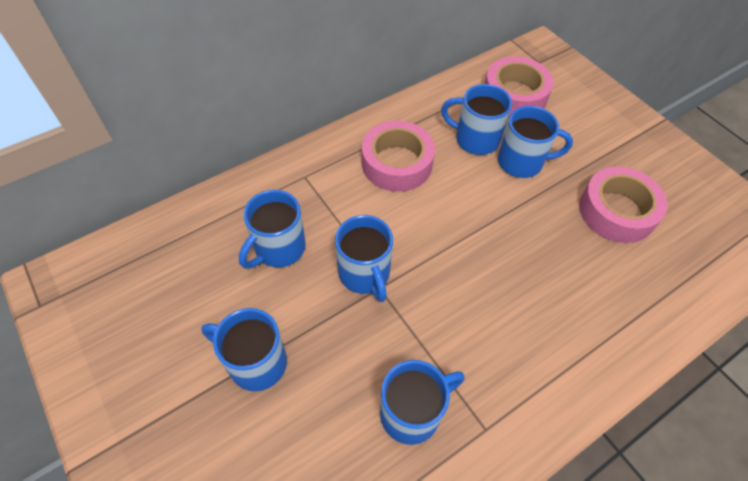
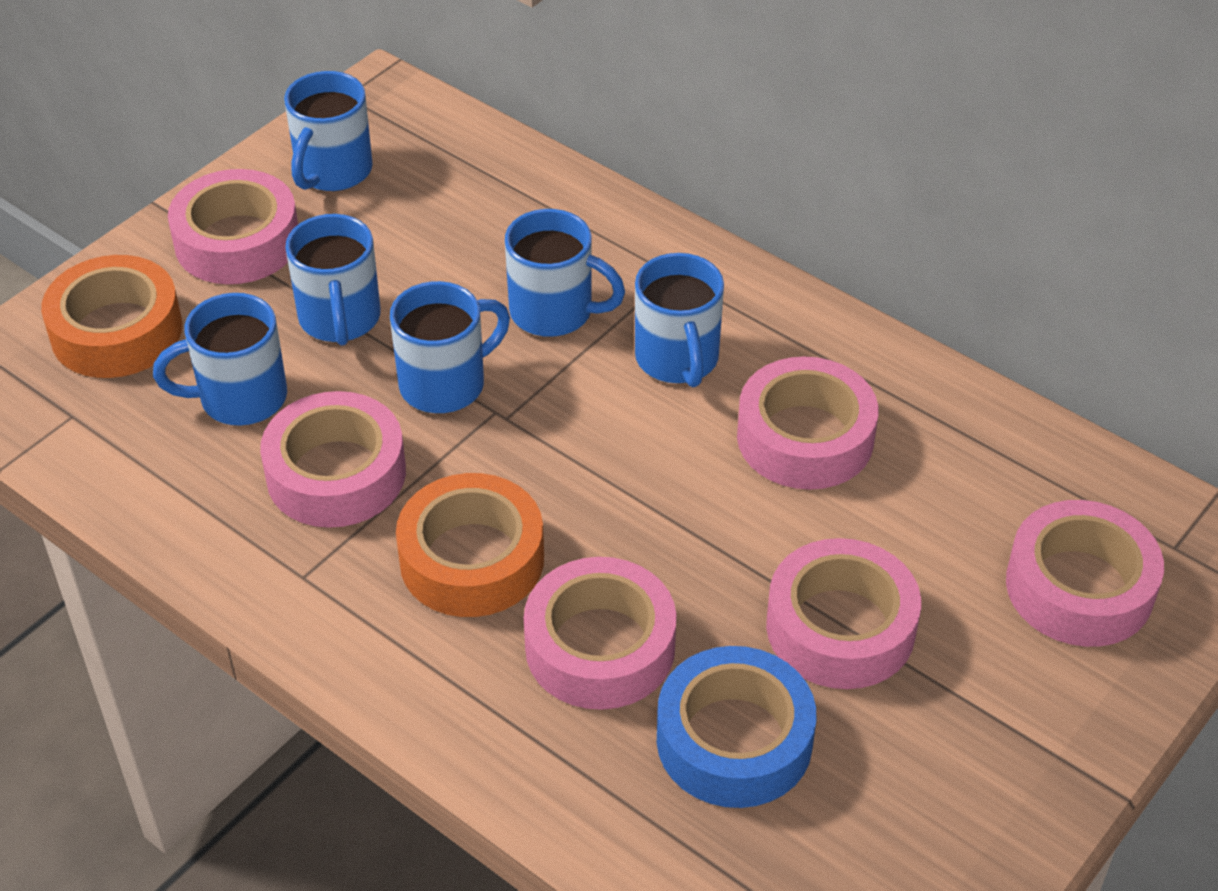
blue tape: none = 0 -> [657,646,816,808] = 1
orange tape: none = 0 -> [41,255,182,378] [396,473,544,617] = 2
pink tape: [362,121,435,192] [485,56,554,117] [579,167,667,243] = 3 -> [168,169,298,284] [260,391,406,528] [524,557,676,710] [737,357,878,490] [766,538,921,689] [1006,500,1164,647] = 6

